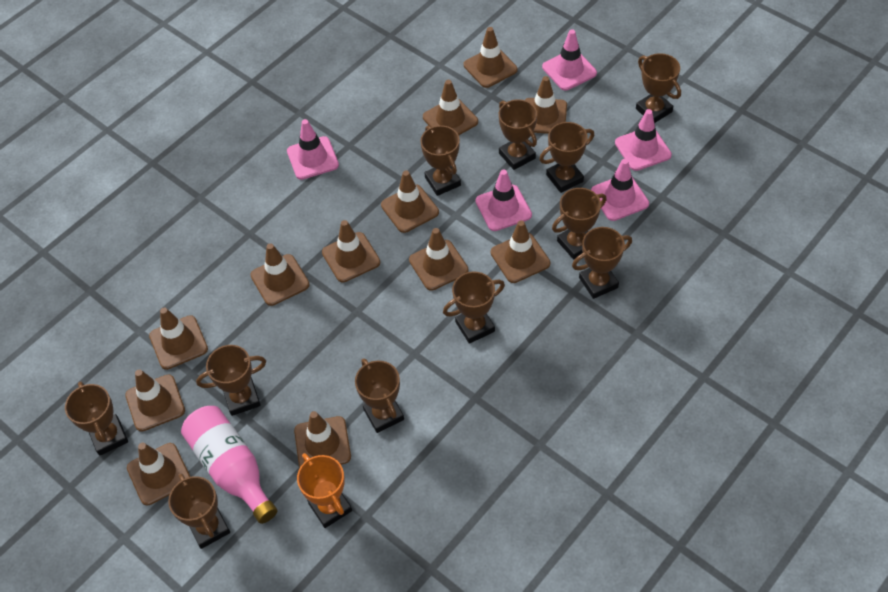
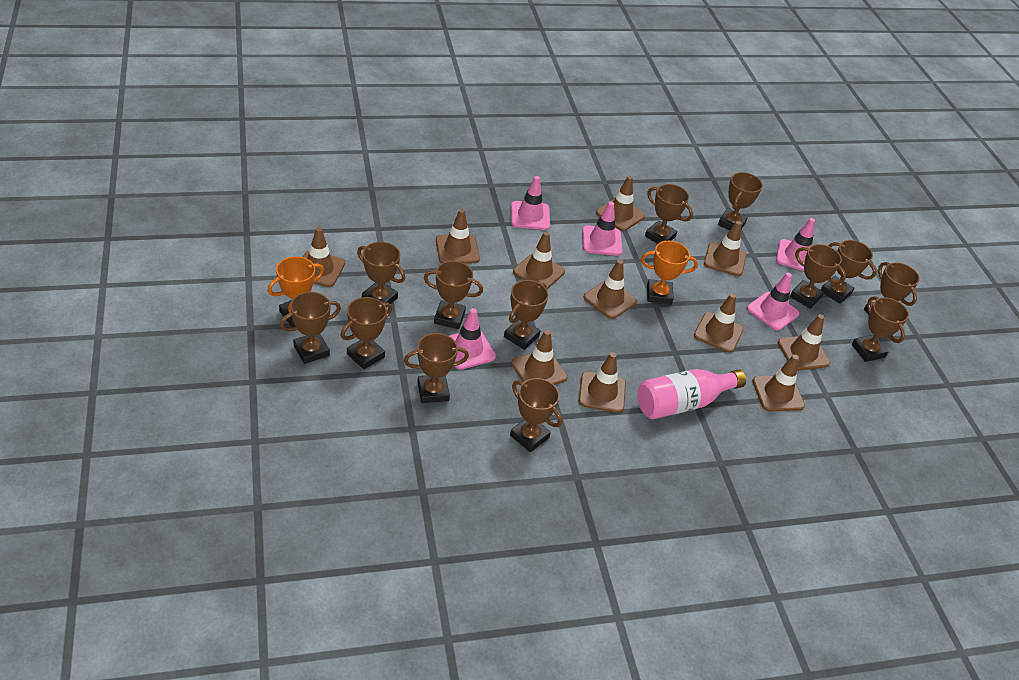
brown traffic cone: [125,370,185,432] [127,443,190,505] [149,307,208,370] [250,243,310,306] [294,411,351,467] [322,220,380,283] [381,170,439,233] [409,228,469,291] [423,80,478,135] [464,27,518,88] [491,220,550,283] [525,76,567,134] = 12 -> [303,227,345,287] [436,209,480,264] [511,330,568,385] [513,232,565,289] [579,352,626,413] [583,260,637,319] [596,176,645,231] [694,294,744,353] [704,221,747,276] [752,355,805,411] [778,314,830,371] = 11
brown trophy: [65,381,128,456] [168,473,230,549] [196,345,266,416] [355,358,404,433] [420,125,461,196] [443,272,505,344] [499,99,537,170] [539,122,594,193] [552,188,607,260] [572,227,632,299] [636,53,681,123] = 11 -> [280,292,341,364] [341,297,392,369] [357,242,406,308] [404,333,469,403] [424,261,483,329] [504,280,549,350] [510,378,562,452] [645,184,693,244] [718,172,763,230] [790,244,846,309] [821,240,877,304] [852,296,909,362] [864,262,920,315] = 13
orange trophy: [297,453,352,528] = 1 -> [268,256,324,327] [641,241,698,305] = 2

